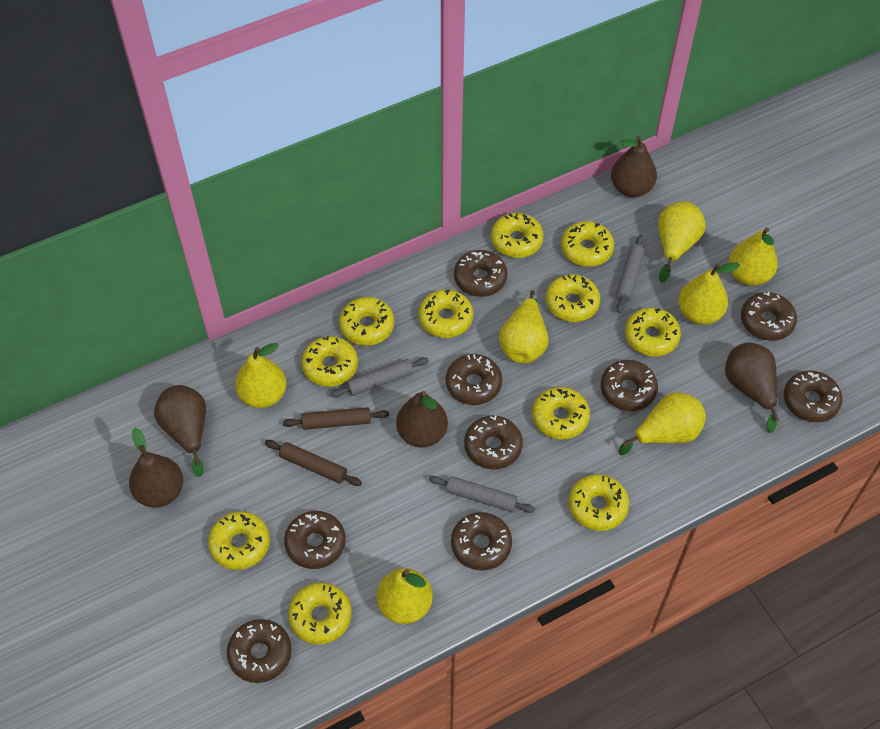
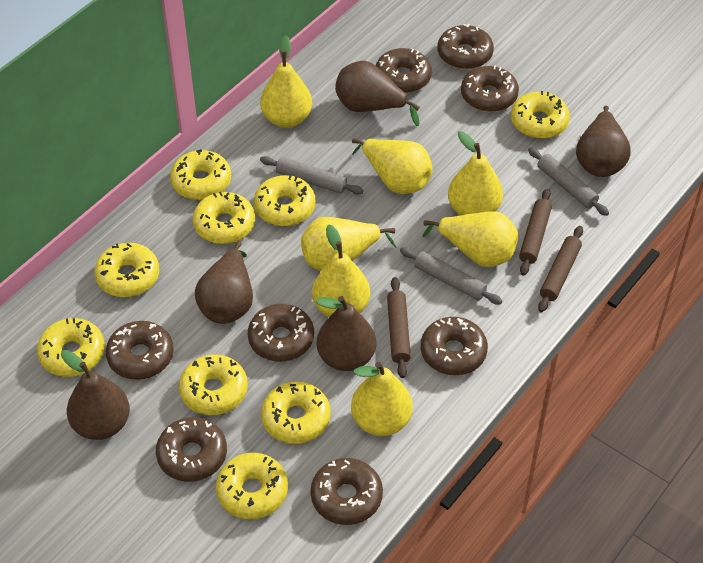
brown donut: [227,619,292,683] [284,511,346,569] [446,354,502,405] [451,512,512,571] [454,250,508,297] [464,416,523,469] [601,360,658,411] [741,292,797,341] [784,370,842,422] = 9 -> [106,321,174,380] [156,417,227,482] [248,304,314,362] [310,458,383,525] [375,48,432,93] [421,317,488,375] [437,24,494,69] [461,66,519,112] = 8
brown rolling pin: [265,440,362,486] [283,407,389,430] = 2 -> [387,277,411,378] [519,188,552,276] [538,226,583,312] = 3
yellow donut: [208,511,270,570] [288,583,352,645] [302,336,358,387] [339,297,394,346] [418,289,473,338] [491,213,544,258] [532,387,590,440] [546,274,600,322] [561,221,614,267] [569,474,629,531] [625,307,681,357] = 11 -> [37,318,105,377] [94,243,159,297] [170,149,231,200] [179,354,248,415] [193,192,255,244] [216,453,288,519] [254,175,316,226] [261,381,331,444] [511,91,570,139] = 9

